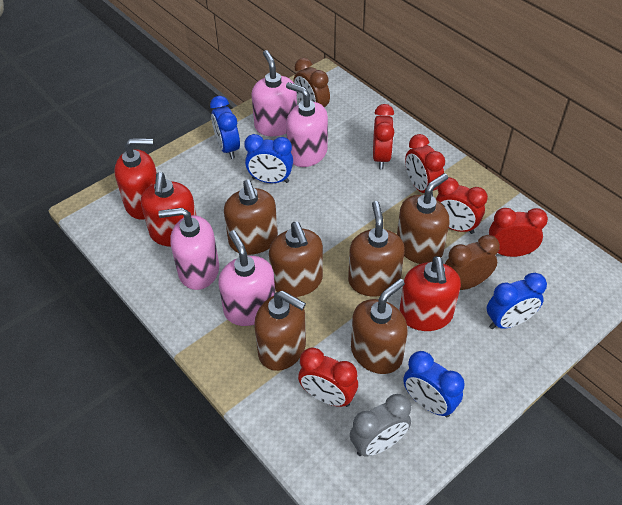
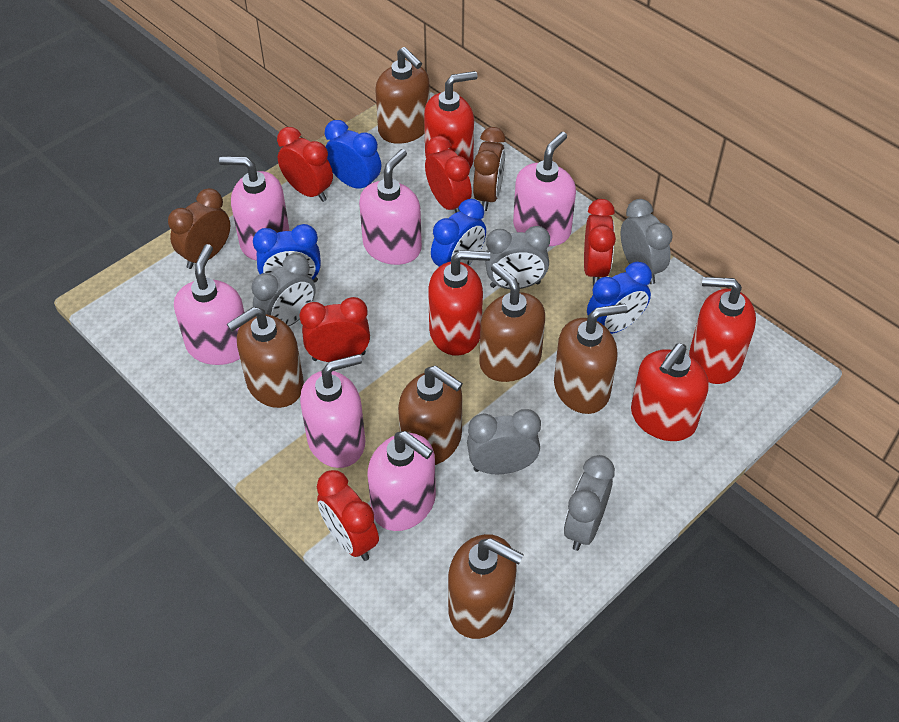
grey clock: [350,394,411,456] = 1 -> [252,253,316,326] [467,409,541,474] [485,226,550,289] [564,455,615,551] [621,199,673,284] = 5
pink soap dispenser: [158,208,219,290] [218,230,275,326] [252,50,297,136] [286,82,328,167] = 4 -> [174,244,244,365] [219,156,290,261] [300,354,365,468] [359,149,422,265] [368,431,436,531] [513,132,576,246] = 6
red soap dispenser: [114,138,157,220] [141,172,197,247] [399,256,461,331] = 3 -> [424,71,478,168] [428,250,490,356] [631,343,709,441] [689,277,756,384] = 4

